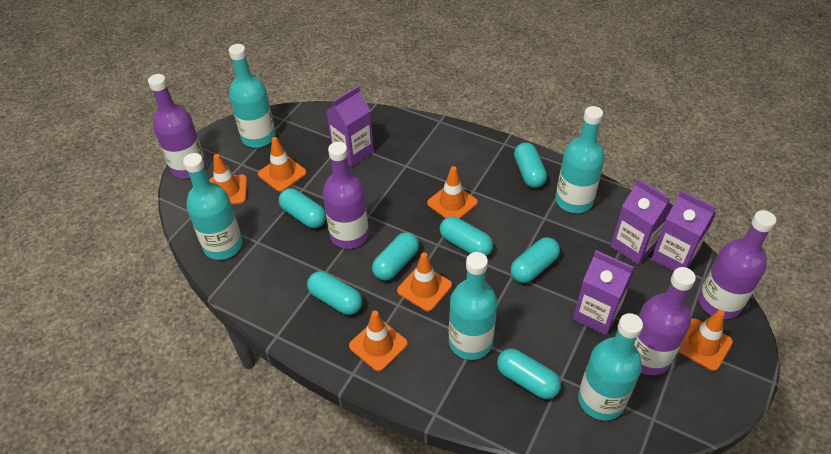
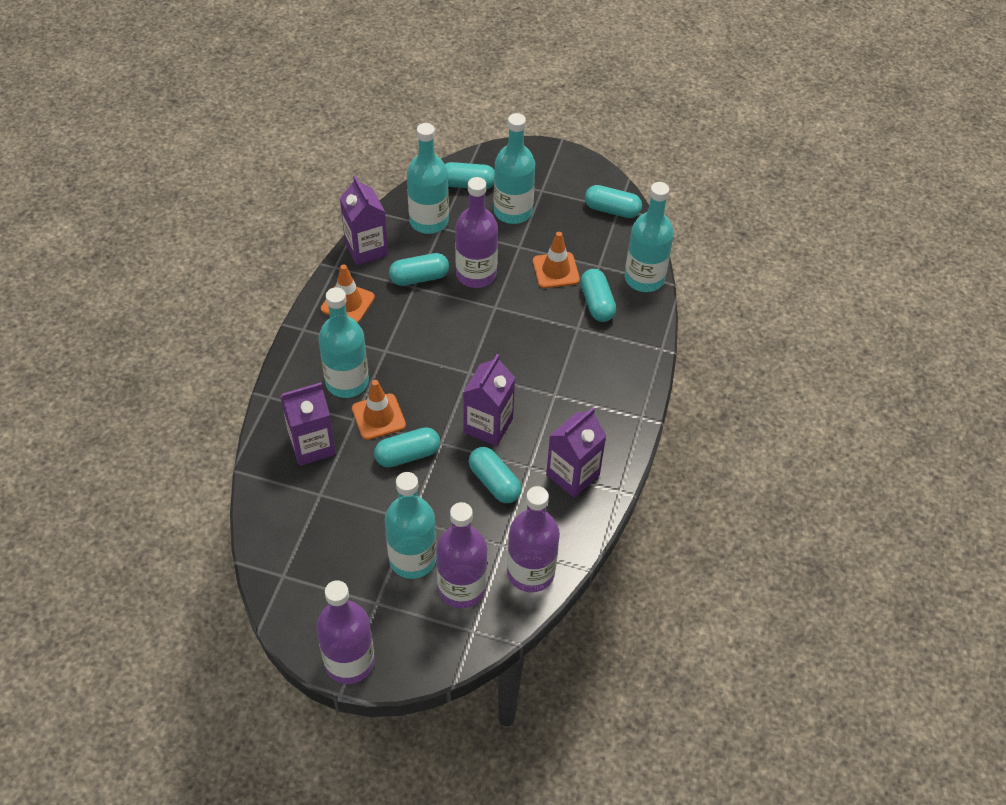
orange traffic cone: [209,154,247,205] [258,137,307,192] [349,311,408,371] [397,252,452,311] [427,166,478,219] [678,310,733,371] = 6 -> [321,264,375,323] [352,380,406,440] [533,232,580,288] = 3
turquoise capsule: [279,188,326,228] [307,271,363,315] [372,232,419,281] [440,217,493,256] [497,349,561,399] [511,237,560,283] [514,142,547,188] = 7 -> [374,427,440,468] [389,253,449,286] [445,162,495,189] [469,447,522,503] [580,269,616,322] [585,185,642,218] = 6

